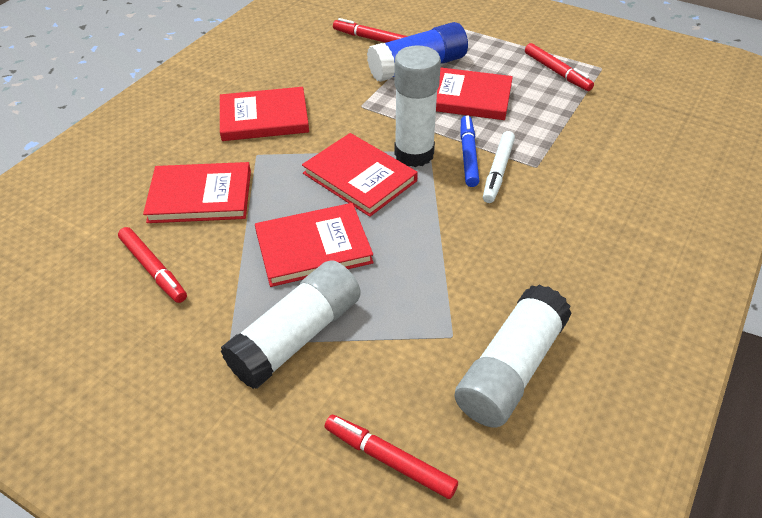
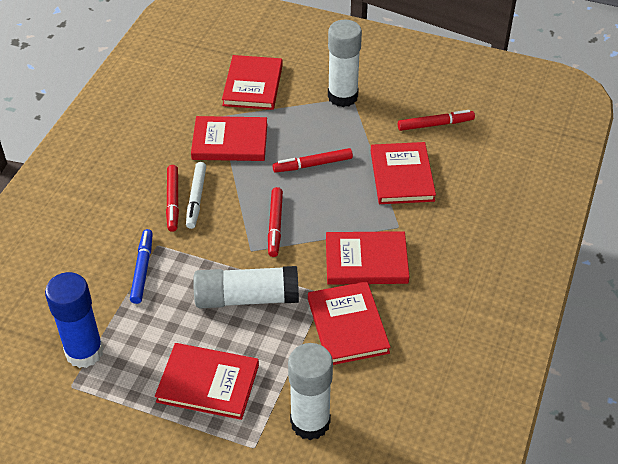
red book: [143,162,251,223] [220,87,309,141] [255,203,374,287] [302,133,418,217] [436,67,513,120] = 5 -> [155,343,259,420] [191,116,267,161] [222,55,283,110] [308,281,391,365] [326,231,409,285] [371,142,436,204] = 6

